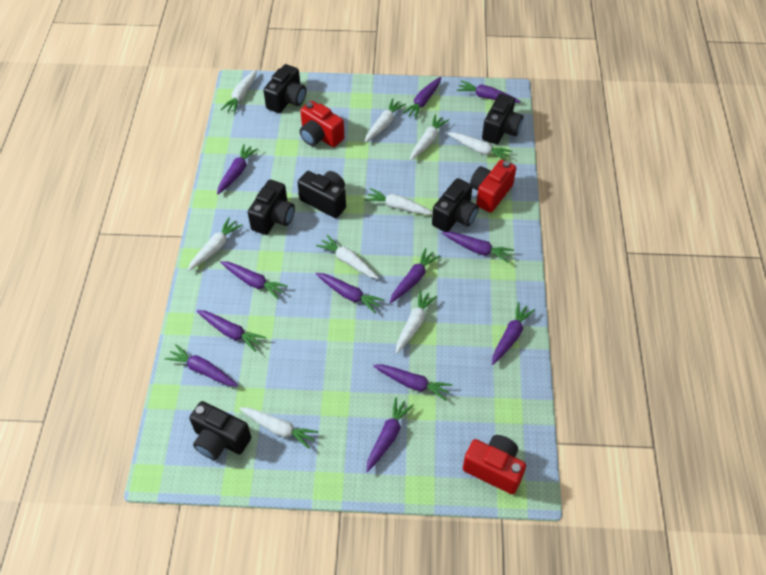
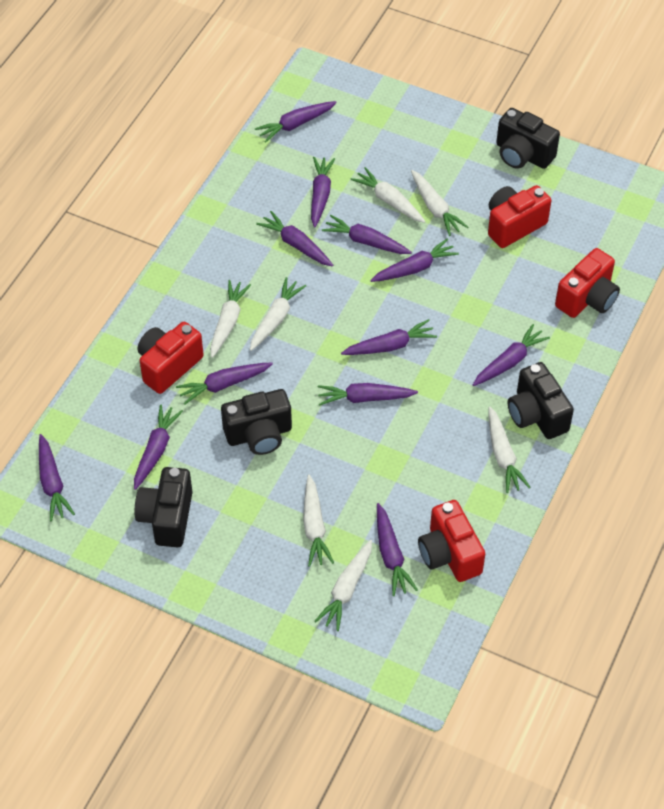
black camera: [189,401,251,460] [248,180,295,235] [263,64,306,113] [298,171,346,218] [432,178,479,232] [482,93,523,144] = 6 -> [135,467,193,547] [221,389,292,455] [496,108,560,169] [508,362,574,439] = 4
red camera: [300,101,344,147] [463,435,526,494] [470,159,516,213] = 3 -> [138,322,204,394] [418,500,485,582] [488,185,551,248] [555,248,620,318] = 4
white carrot: [188,217,242,271] [221,69,257,114] [239,407,318,449] [316,235,379,279] [364,188,433,215] [365,98,406,142] [396,290,437,354] [410,114,449,160] [448,132,513,161] = 9 -> [210,280,251,358] [250,277,306,351] [303,475,334,567] [315,540,372,631] [351,167,426,223] [411,170,468,236] [489,407,531,493] = 7

